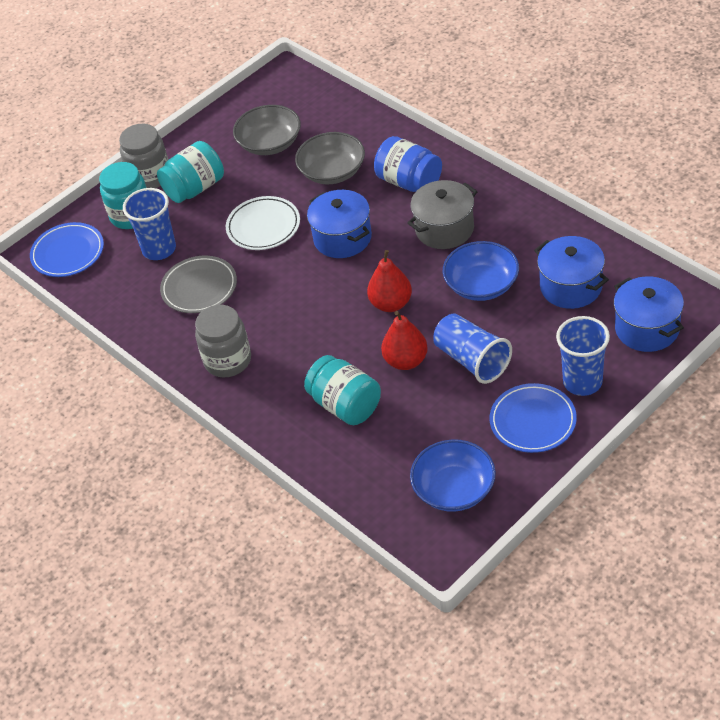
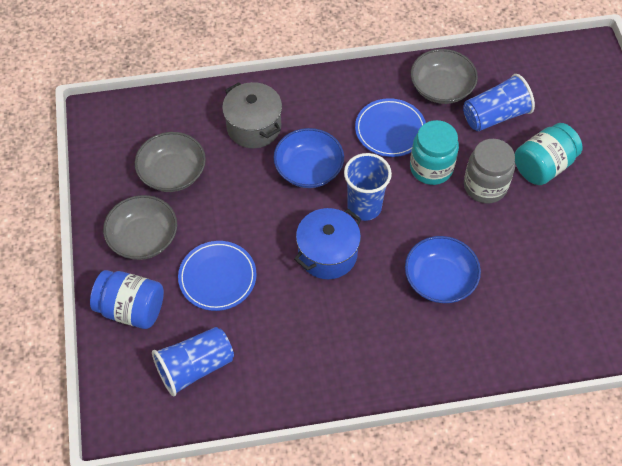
blue pot: [307,190,372,258] [534,236,609,309] [614,276,684,352] = 3 -> [294,208,362,279] = 1
grey bowl: [233,105,301,155] [295,132,365,184] = 2 -> [103,195,177,260] [135,132,206,192] [411,49,478,104] = 3
grey jar: [119,124,168,188] [195,305,251,378] = 2 -> [464,139,515,203] = 1
grey plate: [160,256,237,313] = 1 -> none = 0
red pear: [367,250,412,312] [381,311,428,370] = 2 -> none = 0
turquoise jar: [99,162,147,229] [157,141,224,203] [304,355,381,425] = 3 -> [410,120,459,185] [515,123,583,185] = 2
white plate: [226,196,300,250] = 1 -> none = 0

